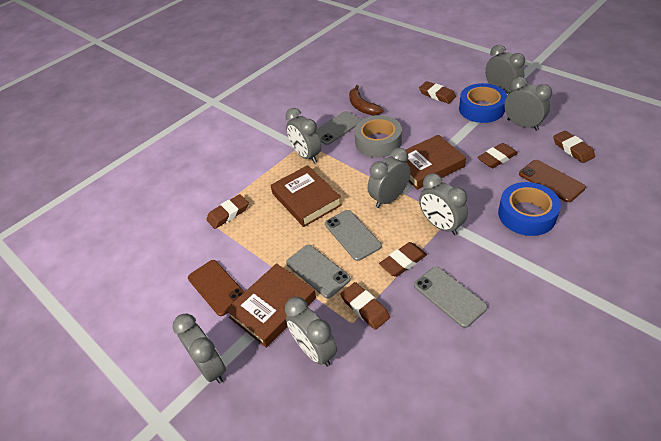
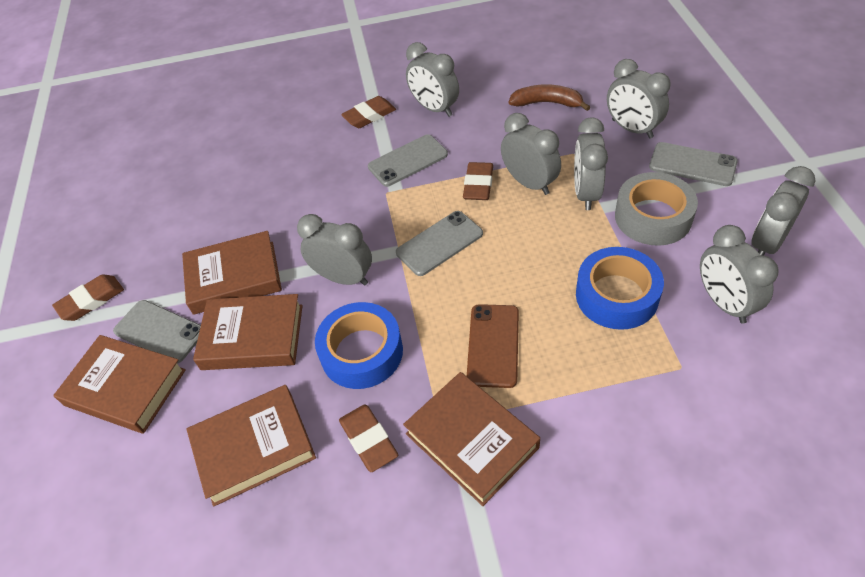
brown book: [225,263,316,348] [270,165,342,227] [405,135,466,190] = 3 -> [53,335,186,434] [182,231,282,315] [186,385,316,507] [193,294,303,370] [403,372,540,506] = 5
brown eraser: [206,194,249,229] [340,282,390,330] [379,242,427,277] [419,81,456,104] [477,143,518,168] [553,130,595,163] = 6 -> [52,275,124,321] [339,404,398,472] [341,96,396,128] [463,162,493,200] = 4
brown phone: [188,260,245,316] [519,160,586,202] = 2 -> [467,304,519,388] = 1

